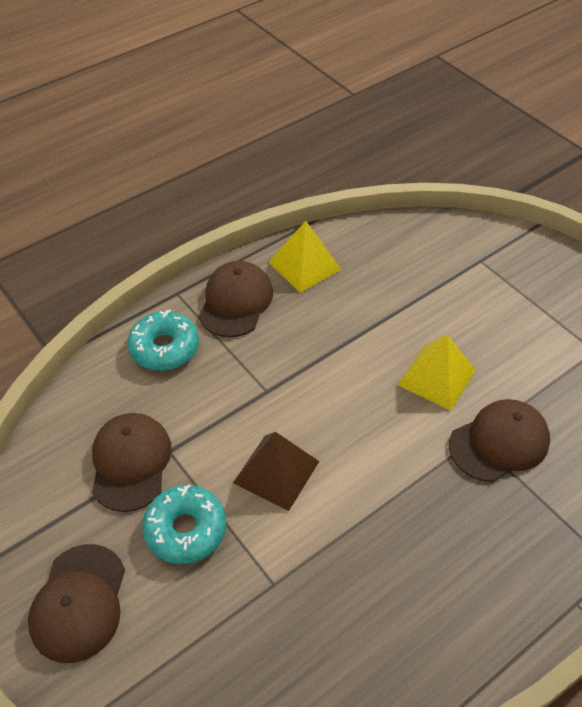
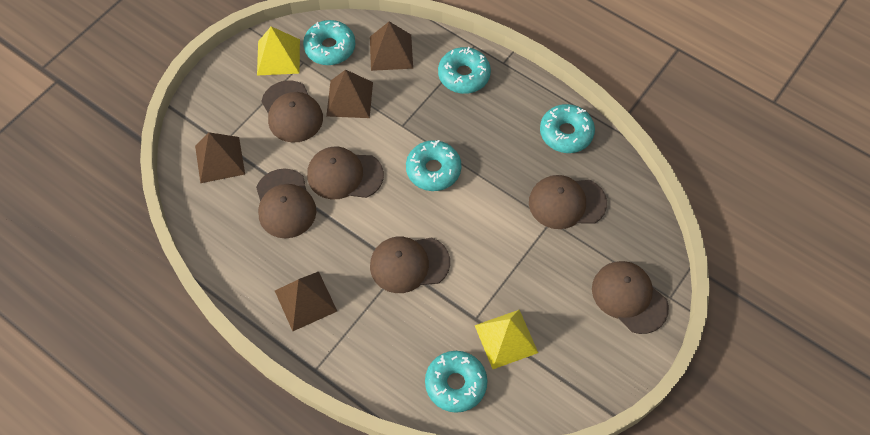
brown cap: [28,544,125,663] [92,413,172,512] [198,261,273,338] [449,399,550,482] = 4 -> [256,169,316,238] [262,80,323,143] [307,147,384,200] [370,237,450,293] [529,175,607,229] [592,261,669,334] = 6
brown pyramid: [233,432,319,511] = 1 -> [195,132,245,183] [275,272,337,331] [326,70,373,118] [370,21,413,71] = 4
turquoise donut: [127,309,199,371] [142,484,226,564] = 2 -> [303,20,355,65] [406,140,461,191] [425,351,488,413] [438,47,491,94] [540,104,595,153] = 5

